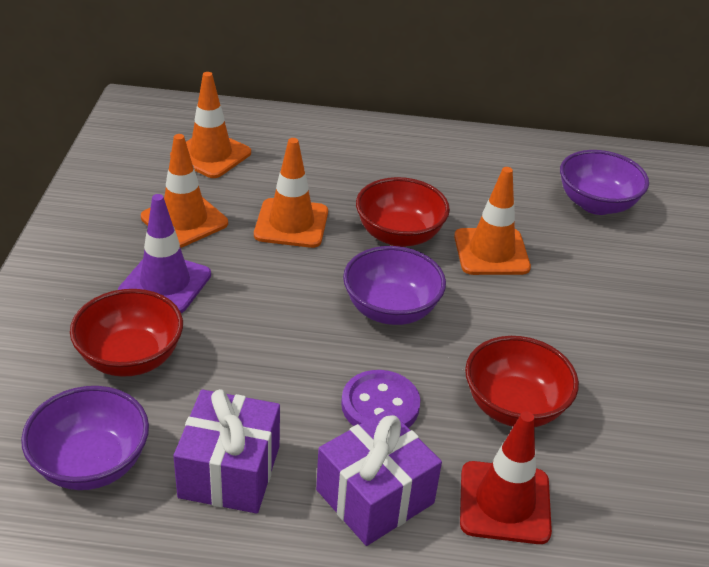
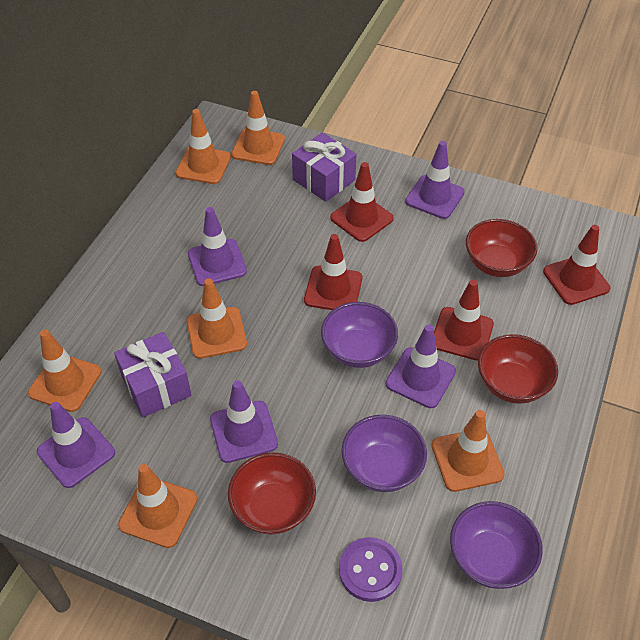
orange traffic cone: [141,134,228,248] [170,72,251,178] [254,138,328,248] [454,167,531,275] = 4 -> [28,329,101,412] [118,464,197,548] [176,109,231,184] [186,279,247,359] [231,91,285,165] [432,410,505,492] = 6
purple traffic cone: [118,194,211,313] = 1 -> [37,402,115,488] [188,207,247,286] [210,380,278,463] [385,325,456,408] [405,141,465,219] = 5
red traffic cone: [460,411,552,544] = 1 -> [304,234,362,310] [330,162,394,242] [434,279,494,361] [543,225,610,305] = 4

